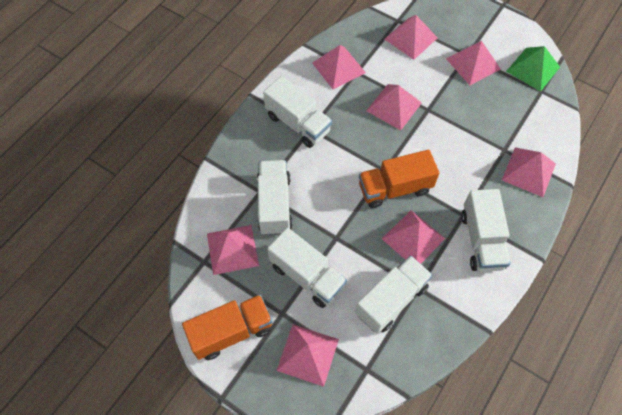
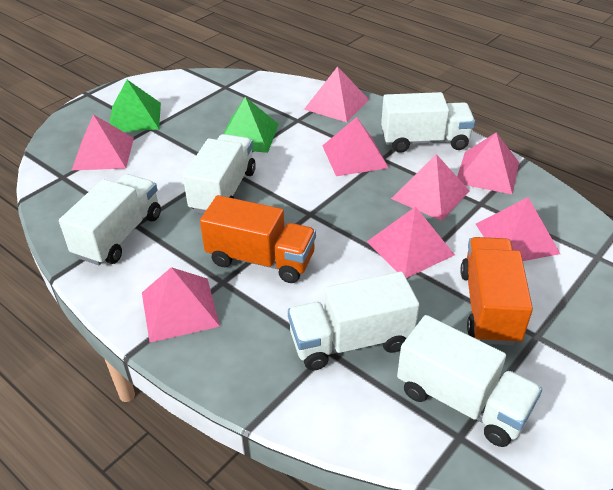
green pyramid: [506,46,560,92] = 1 -> [109,80,161,132] [224,97,279,153] = 2

